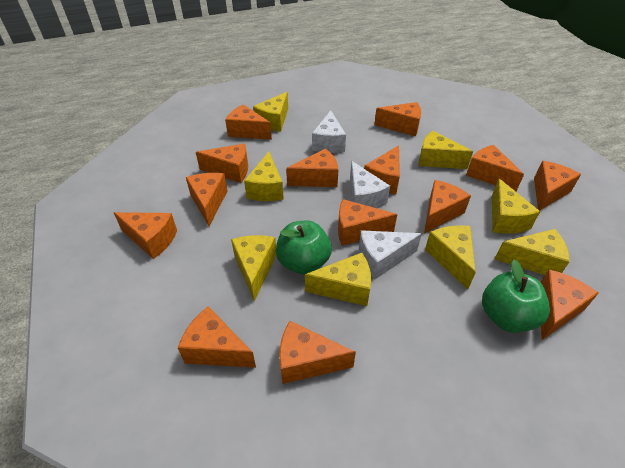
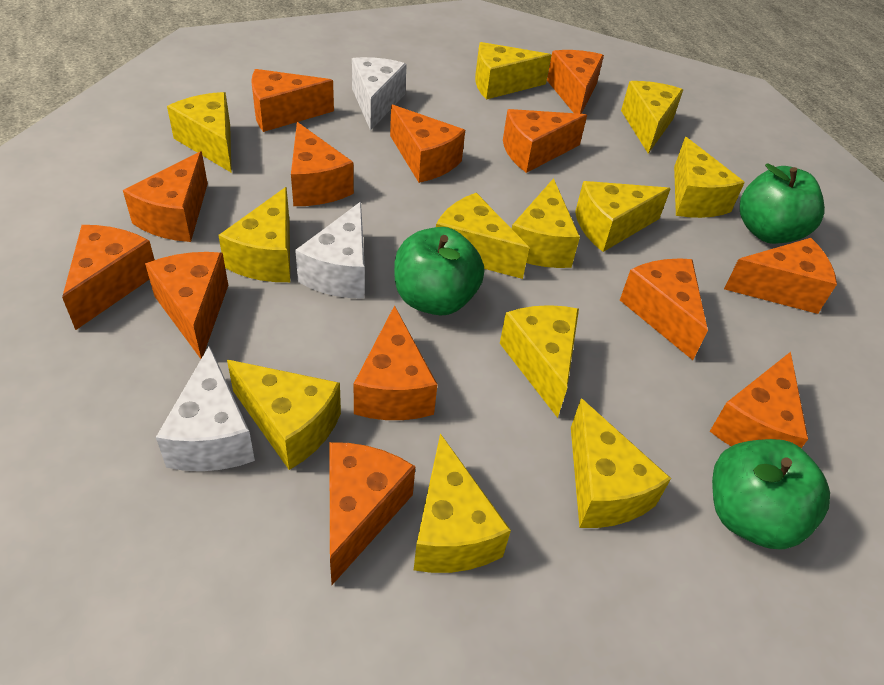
green apple: [276,221,332,274] [482,260,550,333] = 2 -> [394,227,484,315] [712,439,830,550] [740,163,825,244] = 3
orange cheese: [114,212,177,259] [178,306,256,368] [186,173,228,226] [196,144,248,183] [225,104,272,140] [279,321,356,384] [286,149,338,187] [338,199,397,246] [364,145,400,194] [374,102,421,136] [424,180,471,233] [466,145,524,191] [534,161,581,211] [541,270,599,340] = 14 -> [62,225,155,330] [123,151,208,242] [145,252,228,359] [251,69,334,132] [291,122,354,206] [329,442,416,585] [354,305,438,420] [390,104,465,183] [503,109,587,173] [547,50,604,114] [620,258,708,360] [710,352,808,448] [724,238,837,314] = 13
yellow cheese: [231,235,277,301] [244,152,284,201] [253,92,288,131] [305,253,371,306] [419,131,473,169] [425,225,476,289] [492,179,540,234] [495,229,569,275] = 8 -> [167,92,231,172] [218,187,290,282] [227,360,341,470] [414,433,511,573] [436,192,529,279] [475,42,551,100] [500,305,579,418] [512,178,580,268] [571,398,671,528] [575,181,671,252] [621,81,683,154] [674,137,745,218] = 12

